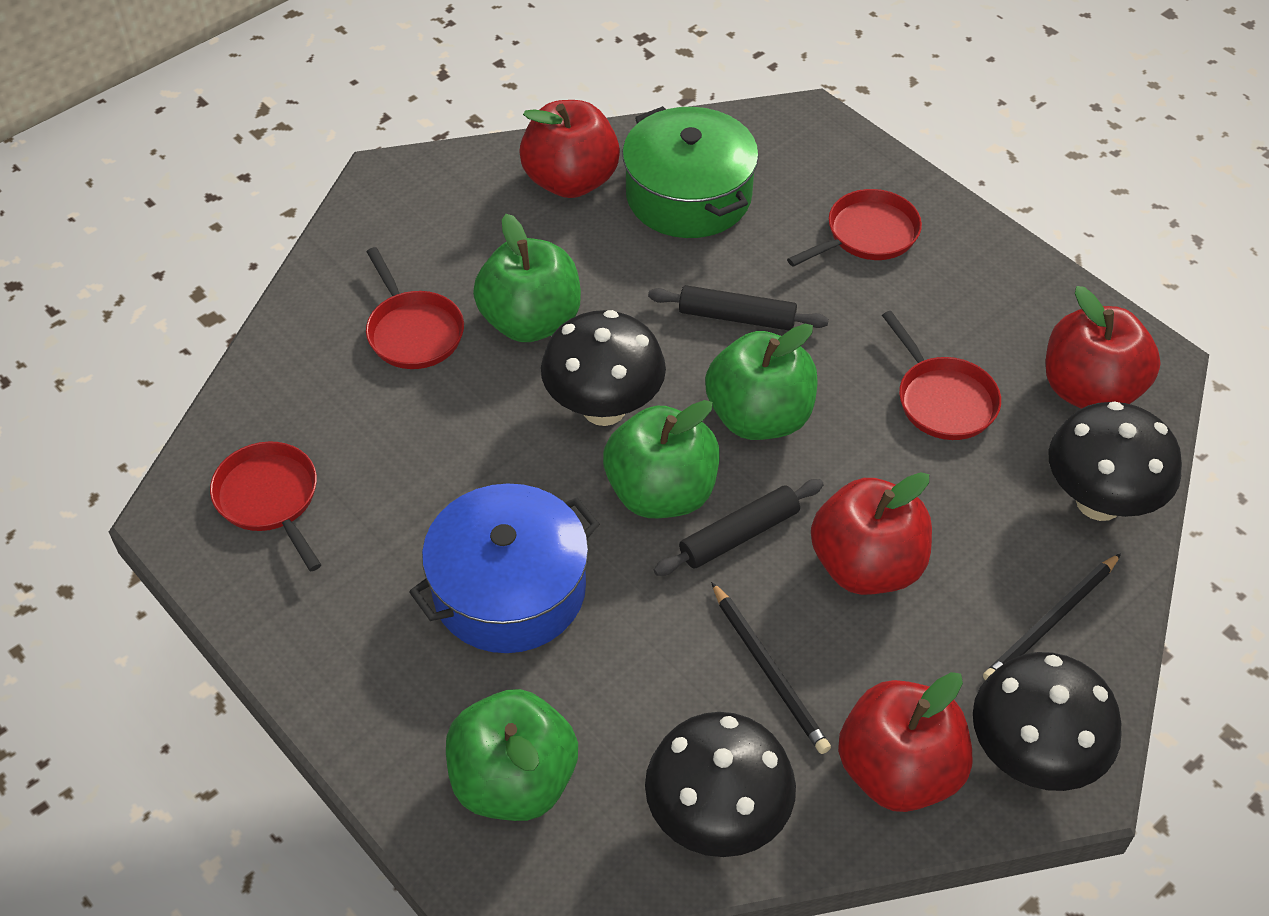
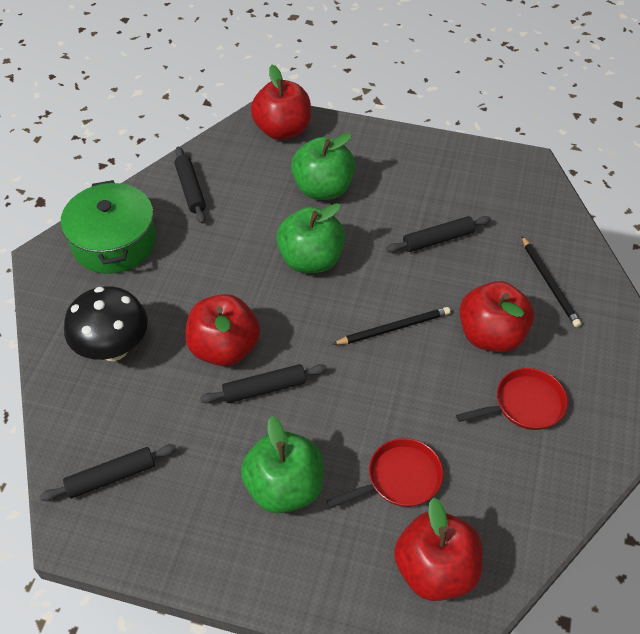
black mushroom: [541,310,666,426] [645,712,796,857] [973,652,1122,791] [1049,401,1182,521] = 4 -> [64,286,148,361] = 1
black rolling pin: [648,285,829,330] [654,479,824,576] = 2 -> [40,444,177,501] [174,147,206,224] [200,364,327,403] [386,216,491,253] = 4
blue pot: [409,483,600,653] = 1 -> none = 0
green apple: [446,689,578,821] [473,214,581,342] [603,400,720,518] [705,324,818,440] = 4 -> [241,416,323,513] [276,203,345,273] [291,133,356,200] = 3
red pan: [210,442,321,571] [366,247,464,369] [787,189,922,267] [882,311,1001,440] = 4 -> [327,438,443,508] [456,368,568,430] = 2

